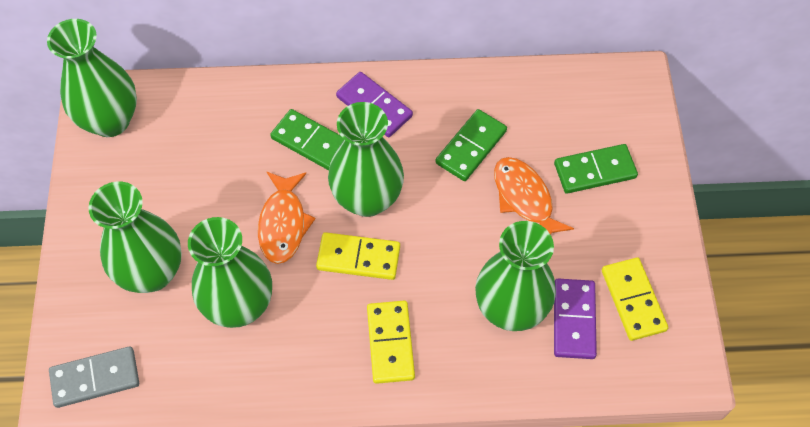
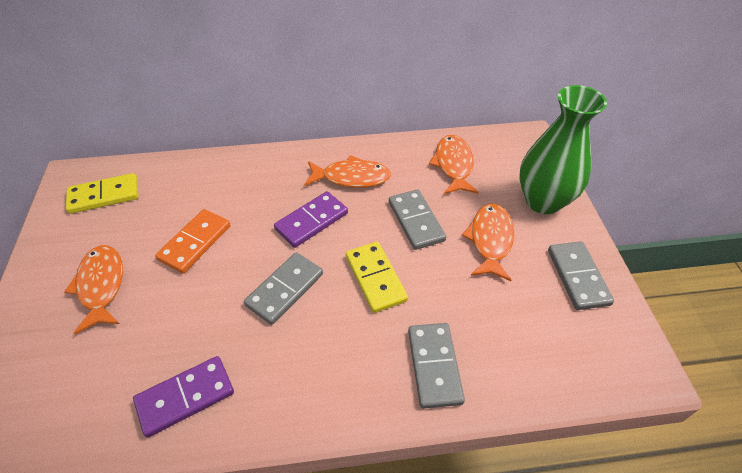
green domino: [270,109,344,170] [435,109,507,181] [554,144,638,194] = 3 -> none = 0
green vase: [47,19,137,137] [88,181,182,293] [188,217,272,328] [328,102,404,217] [475,221,556,331] = 5 -> [519,85,607,214] = 1
grey domino: [49,346,139,408] = 1 -> [244,252,323,325] [389,189,446,250] [408,323,465,409] [548,241,614,310] = 4
orange domino: none = 0 -> [155,209,231,274] = 1
orange fish: [258,172,316,264] [494,157,574,235] = 2 -> [64,245,123,334] [304,155,391,188] [429,135,479,194] [462,204,514,281] = 4
yellow domino: [316,232,400,280] [367,301,415,384] [602,257,668,341] = 3 -> [66,173,138,214] [346,242,408,313] = 2

